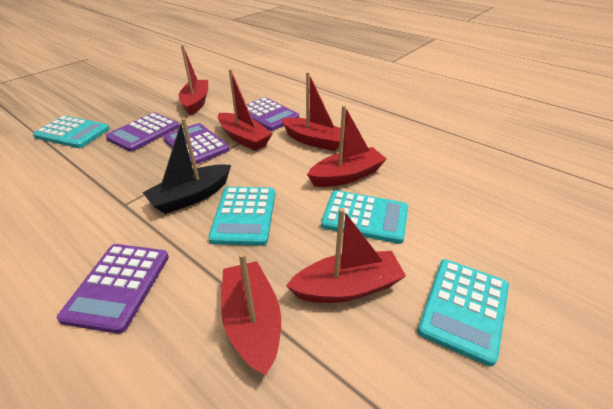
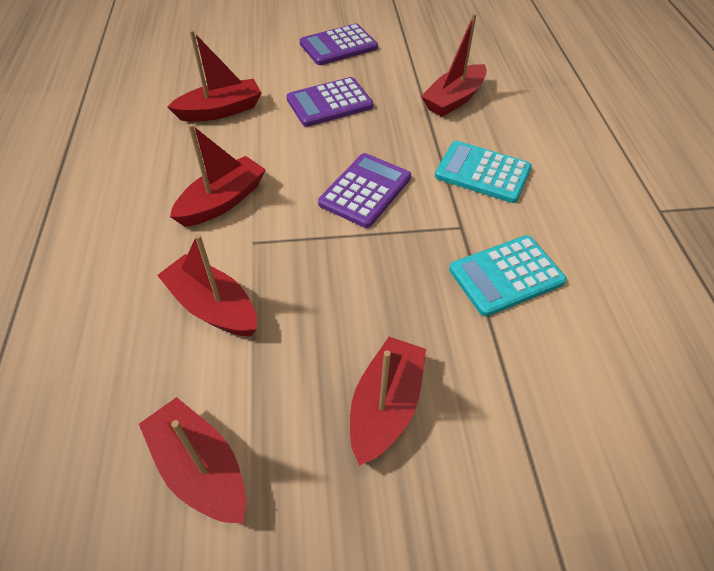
black boat: [143,118,231,214] = 1 -> none = 0
purple calculator: [57,244,169,334] [106,113,179,152] [163,123,230,165] [246,97,299,131] = 4 -> [286,77,373,127] [300,24,378,65] [318,153,411,228] = 3
turquoise calculator: [33,116,110,148] [208,187,275,246] [321,190,408,244] [417,259,509,366] = 4 -> [435,141,532,203] [449,235,567,317] = 2

